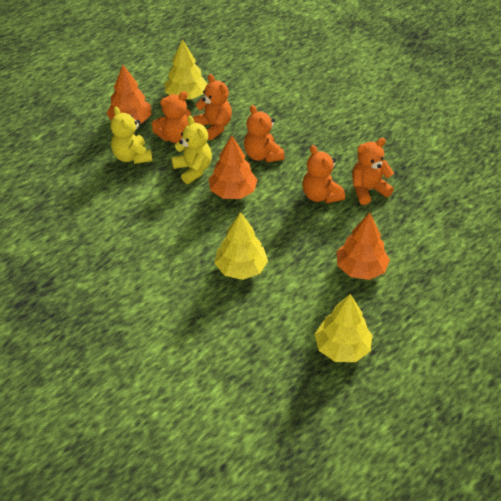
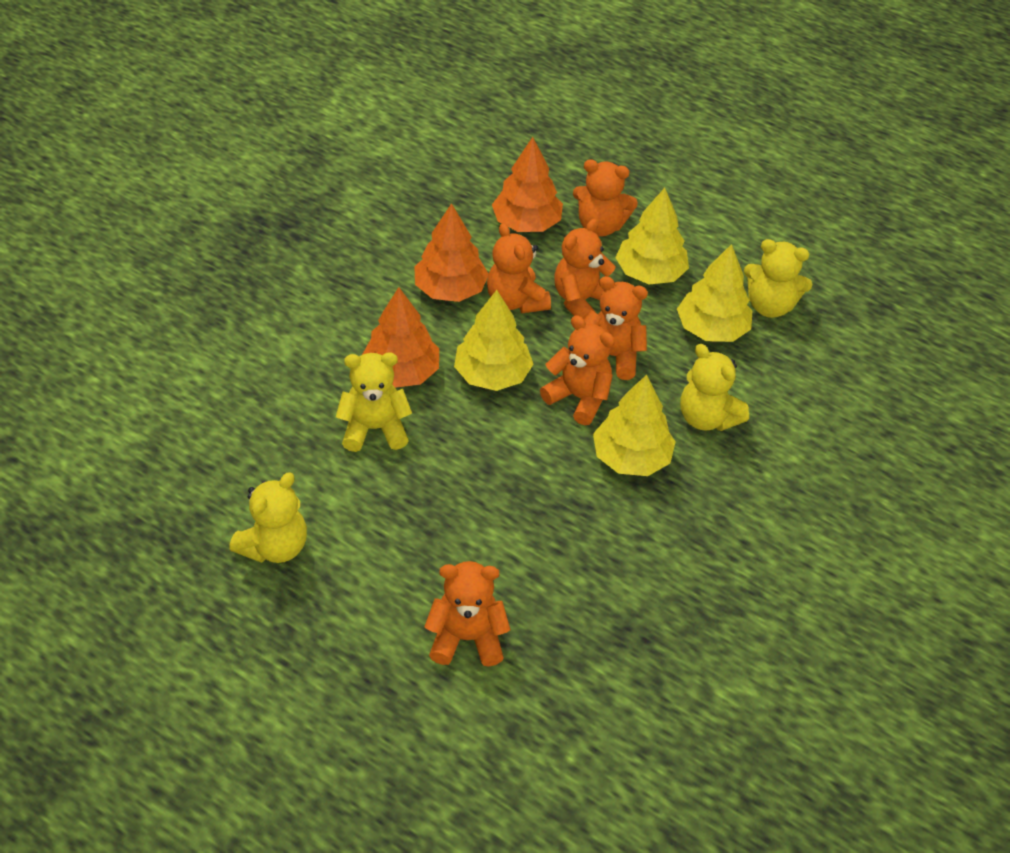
orange teddy bear: [152,91,191,143] [193,74,232,140] [244,105,284,163] [302,145,345,204] [352,138,394,205] = 5 -> [424,561,510,666] [487,223,551,313] [540,315,615,425] [554,219,616,320] [573,159,638,237] [584,276,648,380] = 6
yellow teddy bear: [110,107,152,164] [171,116,212,184] = 2 -> [229,472,307,563] [336,352,412,452] [680,344,749,431] [744,239,812,318] = 4
yellow tree: [164,39,207,99] [214,212,268,280] [315,294,372,362] = 3 -> [454,290,533,391] [593,375,676,476] [615,188,689,284] [677,244,753,342] = 4

